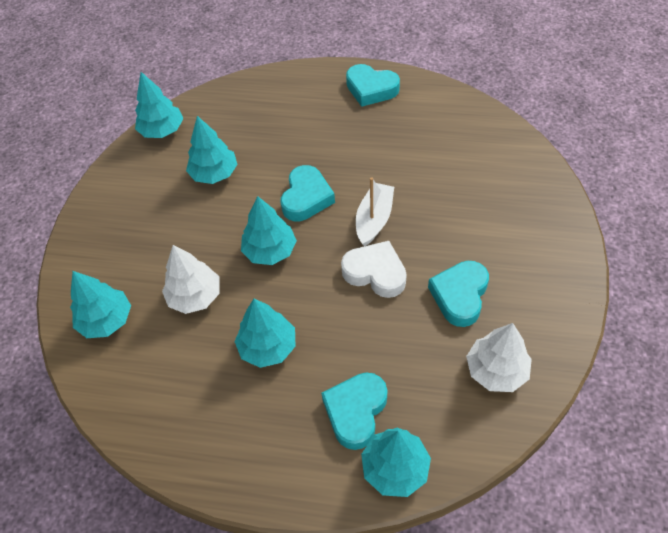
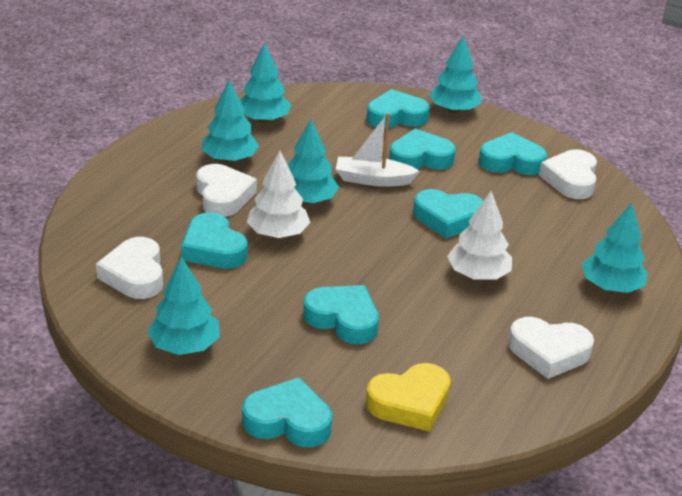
turquoise heart: [280,165,335,221] [321,372,387,450] [346,64,400,107] [428,261,489,327] = 4 -> [181,212,248,268] [242,377,332,447] [303,285,379,344] [367,89,430,128] [389,129,456,170] [413,189,483,238] [479,132,547,175] = 7
white heart: [341,241,407,298] = 1 -> [96,237,163,299] [196,164,257,217] [508,317,594,379] [539,149,597,199] = 4
yellow heart: none = 0 -> [366,363,451,431] = 1

